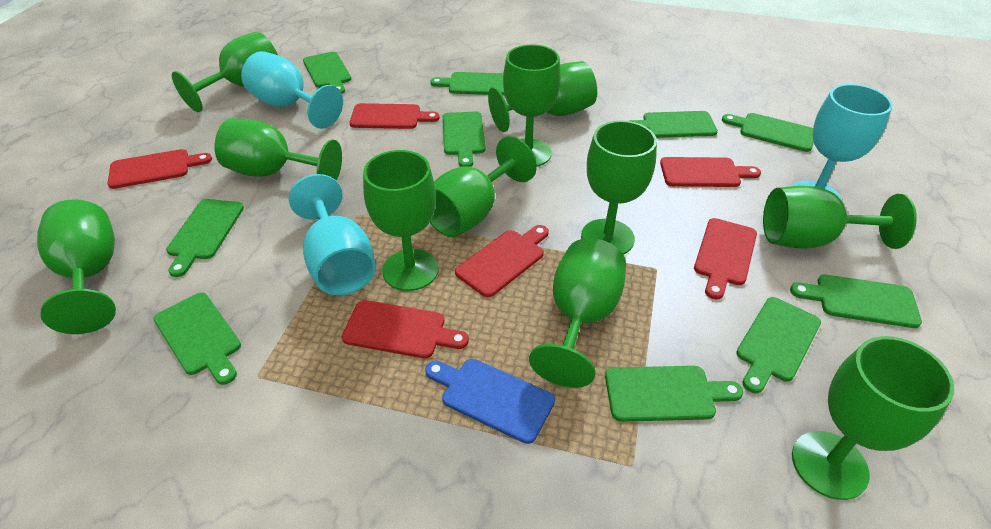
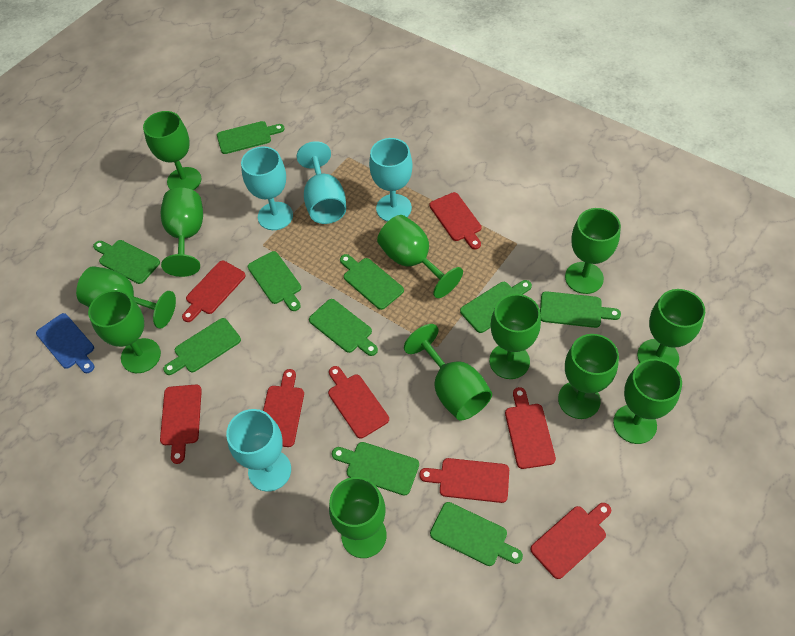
green goblet: [37,199,116,334] [172,32,278,112] [215,118,342,181] [363,150,439,291] [430,136,537,237] [488,61,597,132] [503,45,561,167] [529,238,626,388] [581,120,657,255] [763,186,917,249] [792,336,954,500] = 11 -> [76,266,176,329] [88,290,161,373] [143,111,201,190] [161,188,203,277] [329,477,387,558] [377,215,463,298] [404,324,492,421] [489,294,541,379] [558,334,619,419] [565,208,621,294] [613,359,682,444] [637,289,705,368] = 12
red cutting board: [107,149,212,189] [342,300,469,358] [350,103,440,129] [455,225,549,297] [660,157,761,187] [694,218,757,300] = 6 -> [160,385,202,464] [182,261,246,322] [263,369,304,447] [328,366,389,438] [419,458,509,503] [429,192,481,249] [505,387,556,469] [530,503,611,579] = 8
turquoise goblet: [241,51,343,129] [289,174,376,295] [792,84,893,201] = 3 -> [226,409,291,492] [241,146,293,230] [297,141,346,224] [369,138,413,222] = 4

